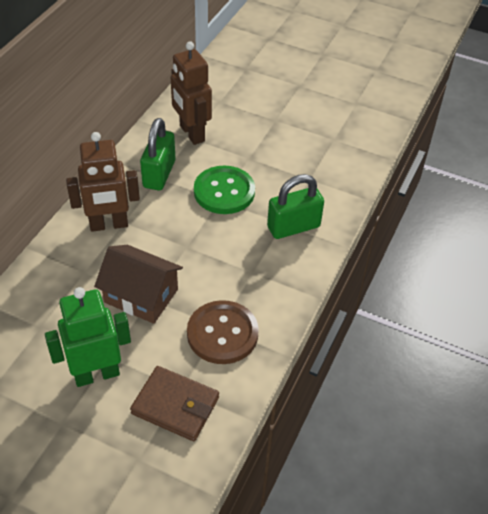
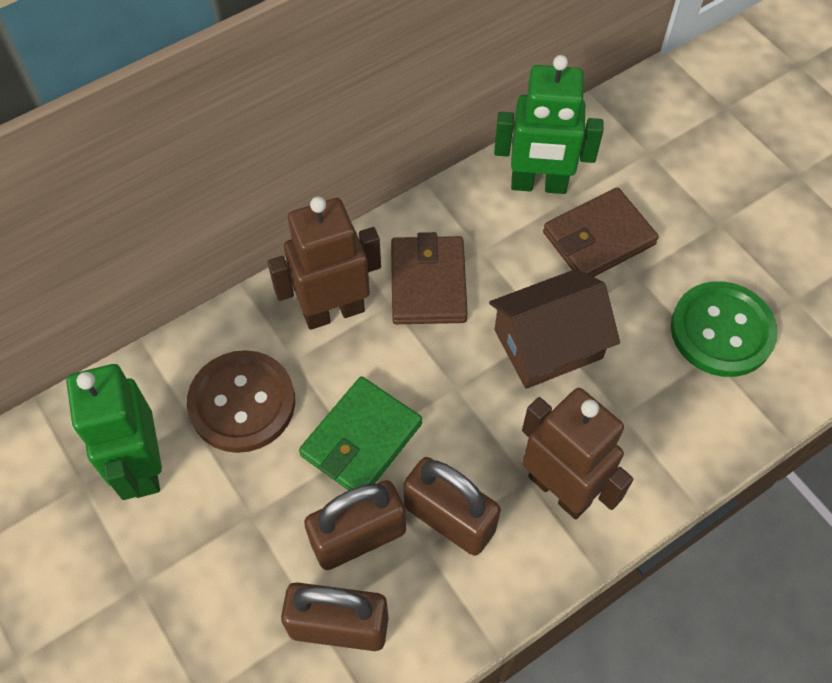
brown padlock: none = 0 -> [281,582,388,651] [304,480,406,570] [403,457,501,556] = 3
brown wallet: [130,366,219,441] = 1 -> [391,232,468,324] [543,188,659,277] = 2
green padlock: [140,118,175,190] [267,174,324,239] = 2 -> none = 0
green robot: [45,287,131,387] = 1 -> [66,364,162,500] [494,55,604,194] = 2
green wallet: none = 0 -> [299,376,422,490] = 1

